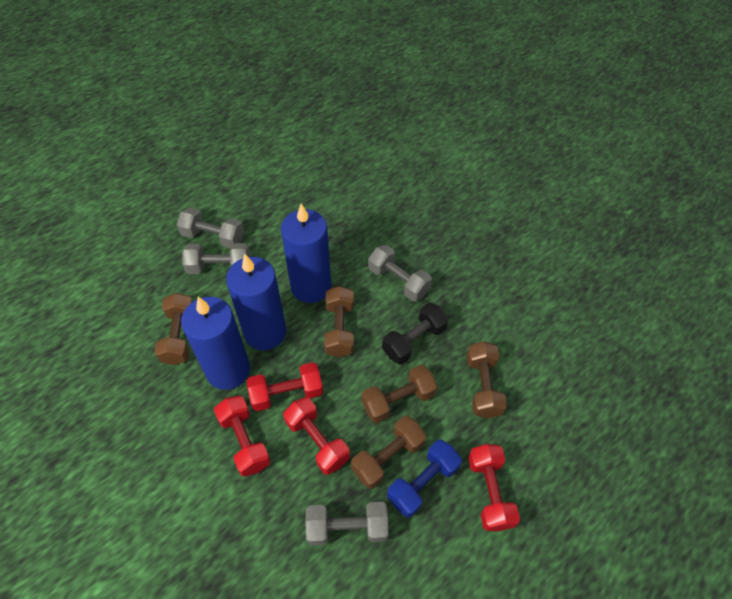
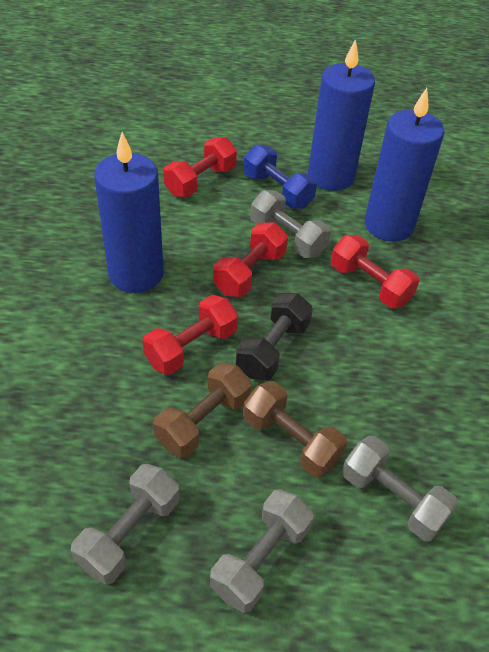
brown dumbbell: [154,293,193,365] [324,286,354,357] [351,416,426,489] [361,365,438,423] [466,341,507,418] = 5 -> [153,362,252,458] [243,381,347,478] = 2

